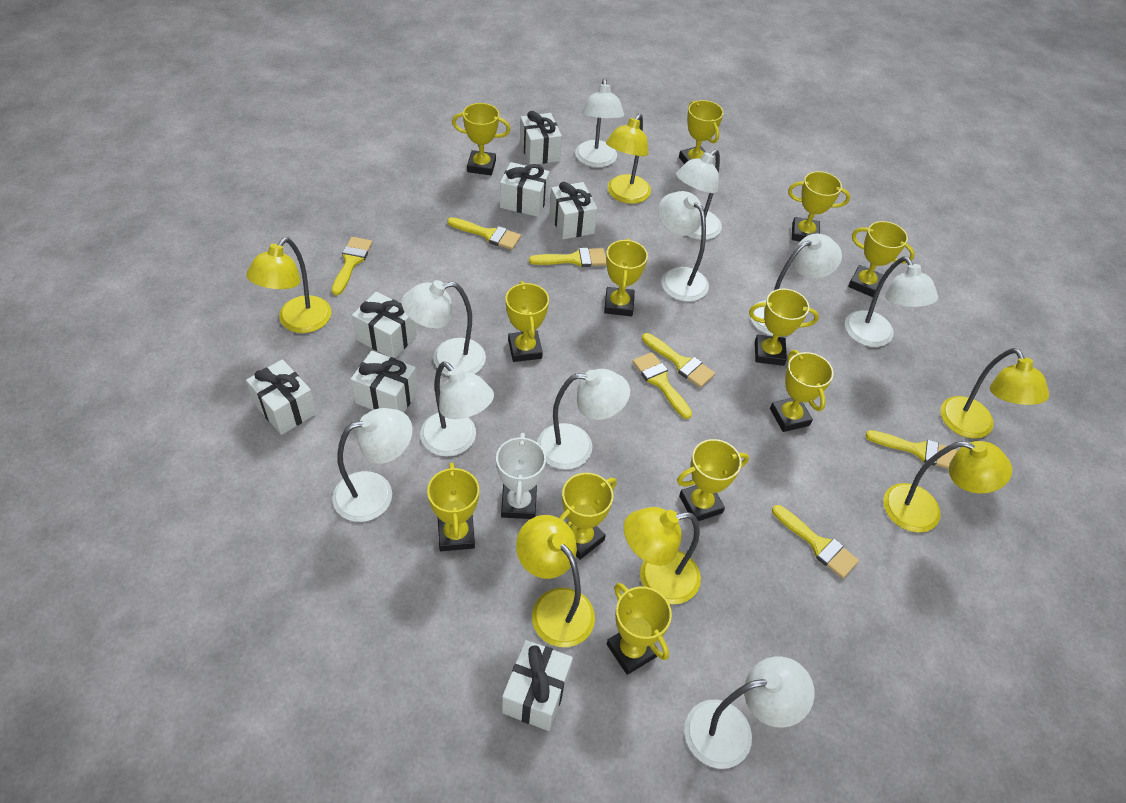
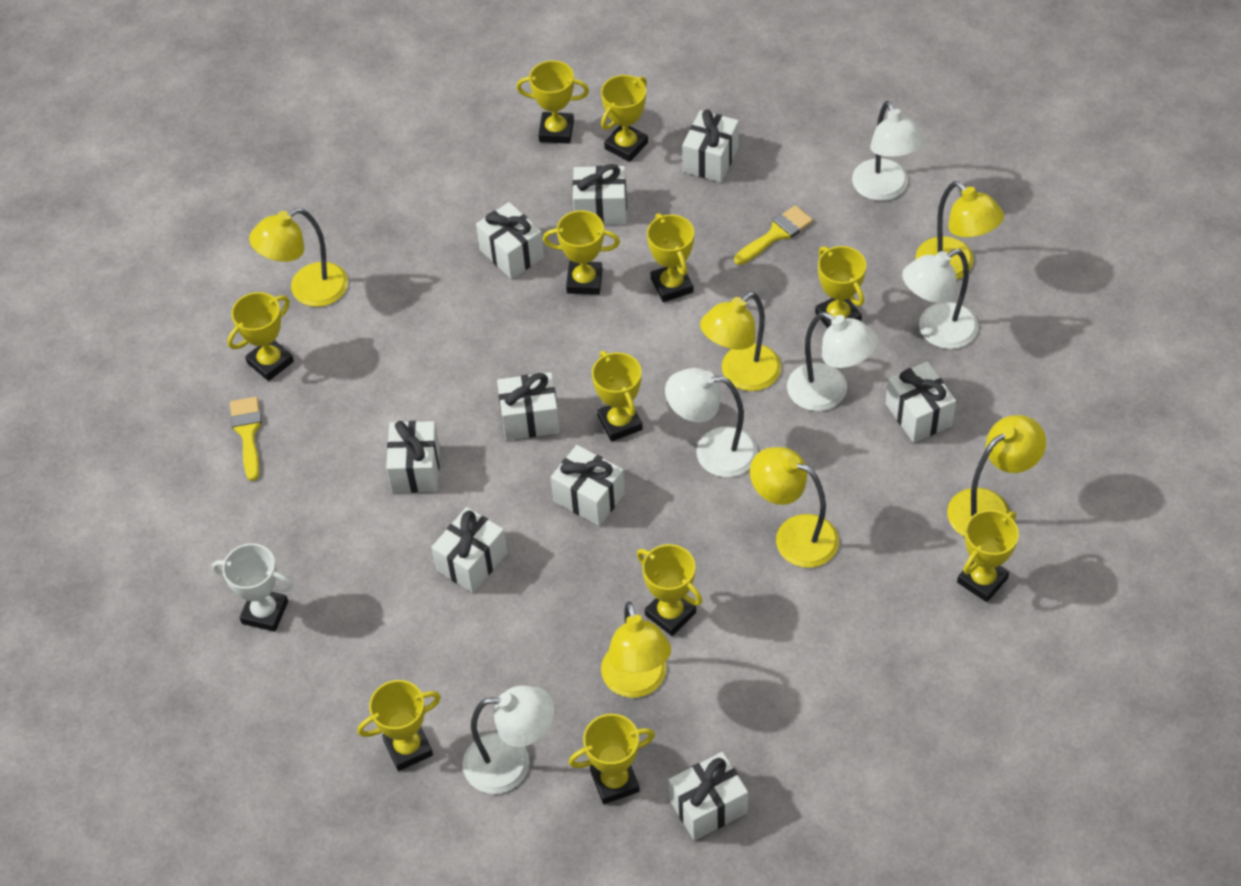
white gift: [246,359,317,435] [351,351,418,412] [352,292,417,358] [500,162,550,217] [502,640,573,731] [520,111,562,165] [550,182,598,239] = 7 -> [386,421,440,493] [431,507,507,593] [476,202,544,279] [497,372,560,440] [551,445,625,526] [572,164,627,225] [669,752,748,841] [682,109,739,182] [886,362,956,443] = 9
white lamp: [332,408,412,522] [401,280,486,376] [420,361,494,456] [537,369,630,469] [575,79,624,168] [658,191,709,302] [676,149,722,240] [684,656,815,769] [750,234,842,336] [845,257,938,347] = 10 -> [462,685,554,794] [665,368,758,477] [787,312,878,411] [852,101,925,201] [902,249,978,349] = 5
yellow brush: [331,237,372,295] [448,217,521,250] [529,248,606,267] [633,352,692,419] [642,333,715,388] [772,505,859,578] [865,430,956,469] = 7 -> [230,397,262,481] [734,205,813,265] = 2
yellow trophy: [427,463,479,551] [452,103,511,175] [505,281,549,362] [559,473,617,560] [604,238,648,316] [607,583,672,675] [677,439,749,521] [679,100,724,164] [749,289,819,366] [770,350,834,432] [788,171,850,242] [848,221,915,297] = 12 -> [228,292,294,381] [357,680,441,771] [516,60,589,144] [543,210,620,295] [569,714,655,804] [592,351,643,442] [601,75,648,162] [637,544,702,636] [647,213,694,302] [815,246,866,328] [957,510,1019,602] = 11

